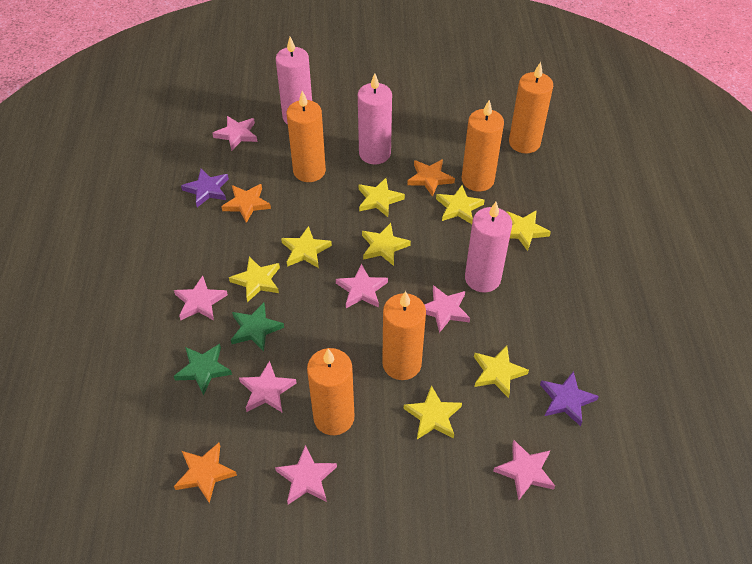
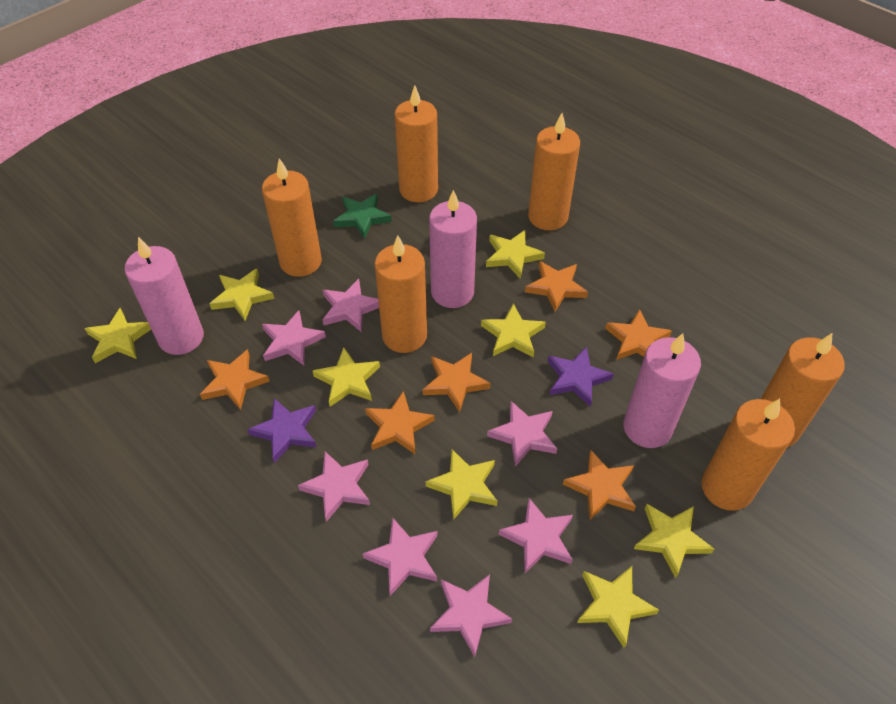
green star: [173,344,232,396] [231,303,284,351] = 2 -> [333,194,392,239] = 1
orange candle: [287,91,326,182] [307,348,354,435] [382,291,426,380] [462,100,504,192] [509,62,553,154] = 5 -> [262,158,322,277] [375,235,427,353] [395,85,438,202] [528,113,580,230] [702,399,795,511] [761,333,845,447] = 6
orange star: [174,442,237,503] [221,184,271,223] [407,159,455,197] = 3 -> [200,349,270,410] [365,391,434,454] [423,353,490,412] [525,261,588,312] [563,450,636,520] [605,309,672,360] = 6

